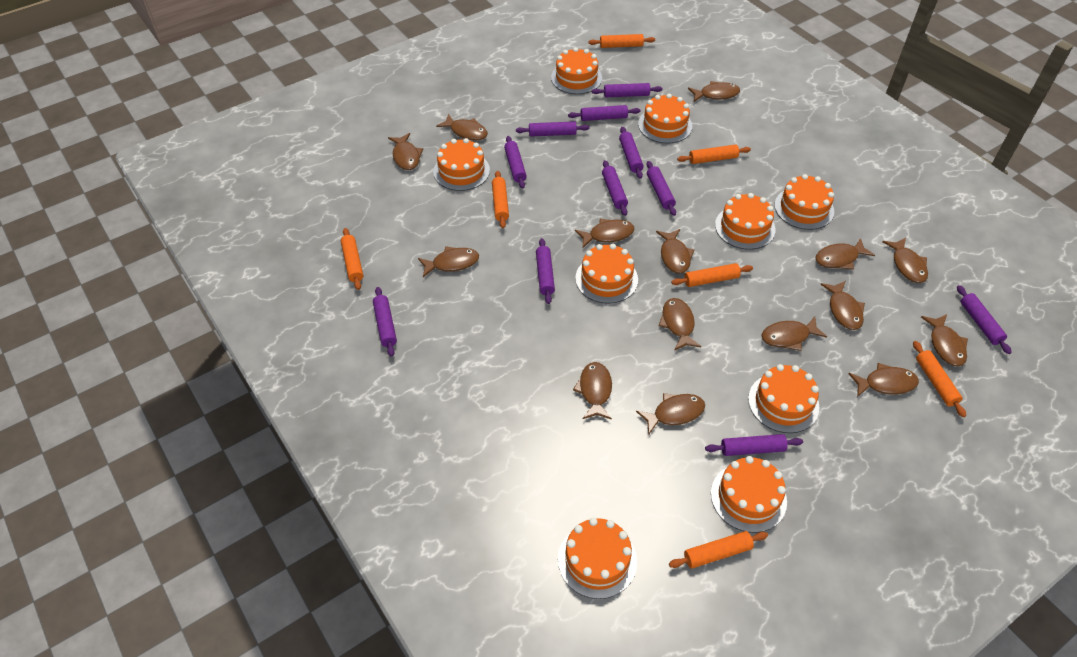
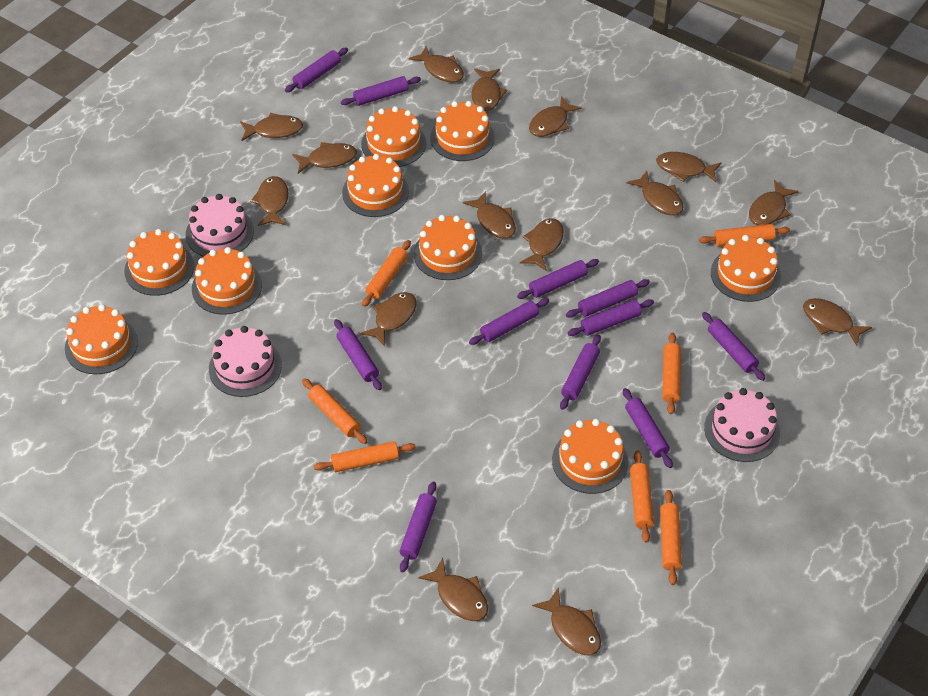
pink cake: none = 0 -> [186,194,254,257] [209,326,282,397] [704,388,780,462] = 3

